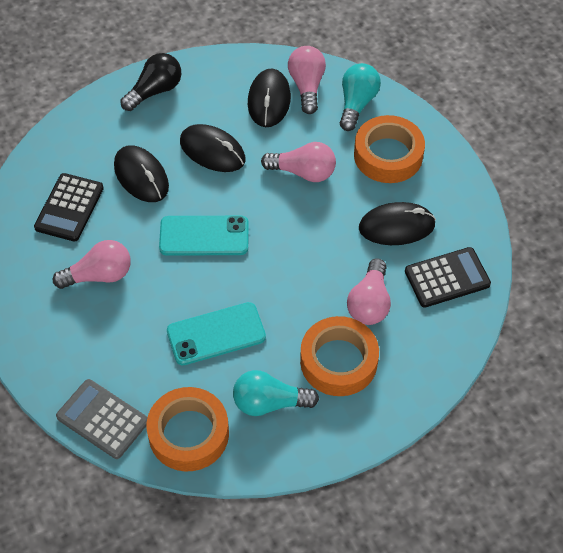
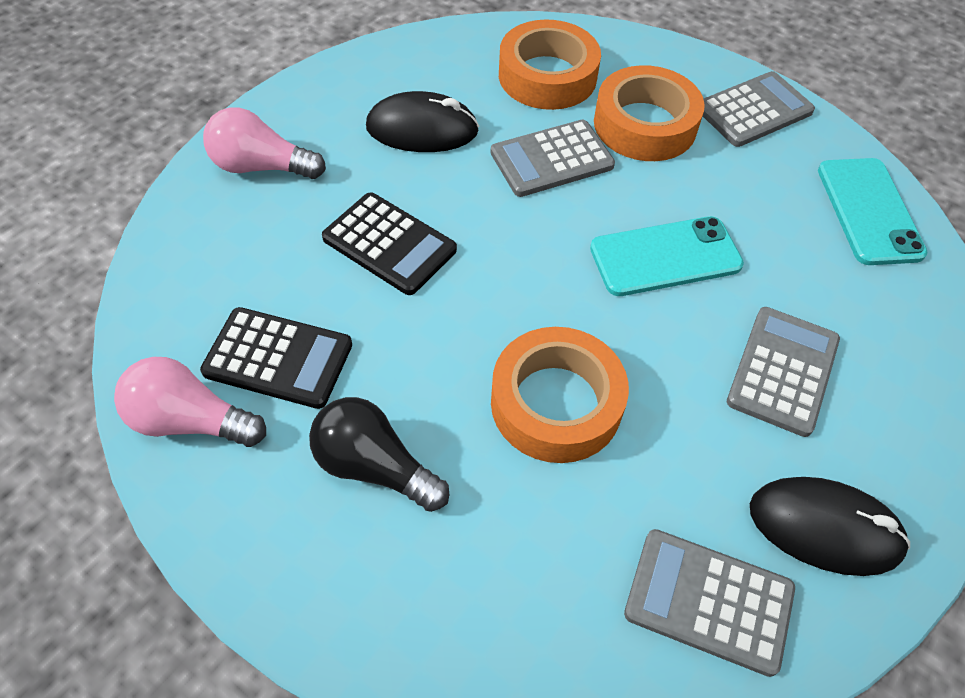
black mouse: [114,145,169,202] [180,124,246,172] [248,69,291,127] [359,202,436,245] = 4 -> [366,91,479,152] [750,477,910,576] = 2
grey calculator: [56,379,148,459] = 1 -> [490,120,615,197] [624,529,795,677] [703,71,815,147] [727,307,840,437] = 4
pink light bulb: [53,240,131,289] [261,142,336,182] [288,46,326,114] [347,258,391,325] = 4 -> [114,357,266,447] [203,107,326,179] = 2
turquoise light bulb: [233,370,319,416] [340,63,381,131] = 2 -> none = 0

